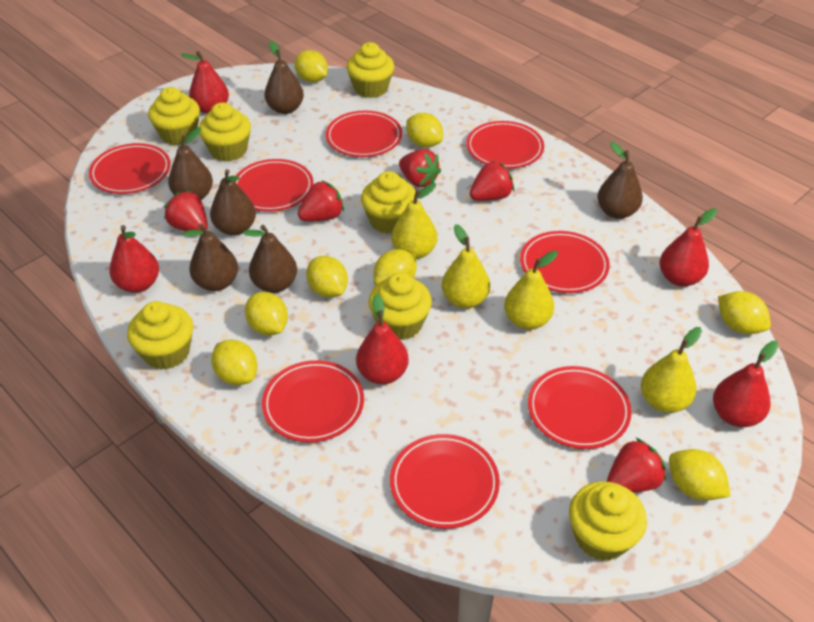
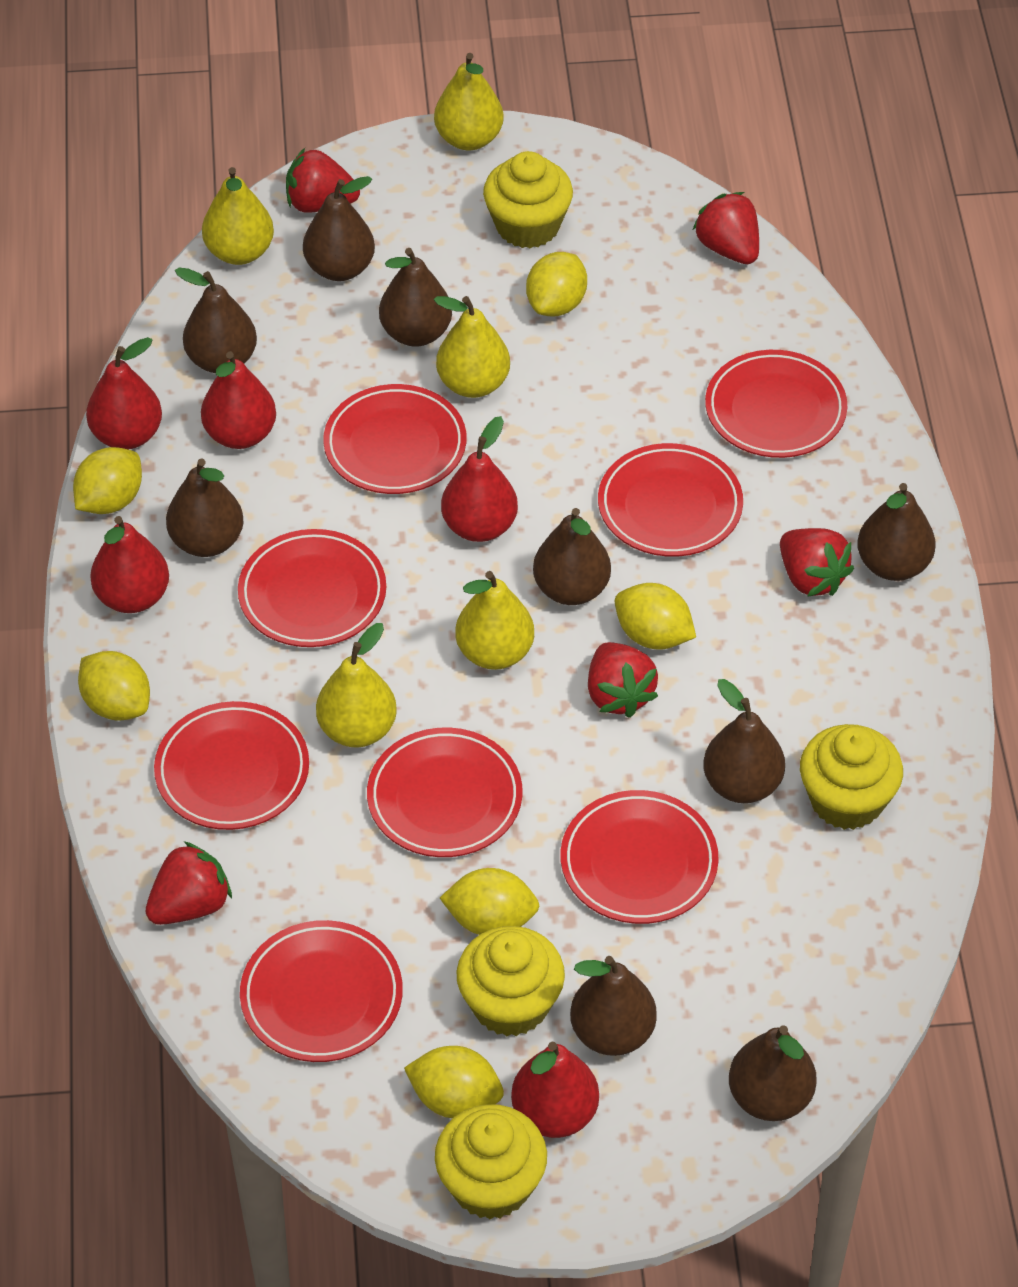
brown pear: [168,127,213,200] [183,224,238,291] [210,169,256,236] [243,225,297,293] [264,41,304,114] [597,142,643,219] = 6 -> [166,458,244,557] [175,267,257,373] [303,176,375,281] [379,248,452,347] [533,508,611,605] [570,956,657,1056] [703,679,785,803] [729,1025,817,1121] [857,483,936,581] = 9
yellow cupcake: [127,301,193,370] [148,87,200,145] [199,102,251,162] [346,42,394,98] [361,171,416,234] [368,273,432,340] [569,481,647,561] = 7 -> [435,1104,547,1219] [456,926,565,1036] [483,151,573,248] [800,724,903,830] = 4
yellow lemon: [211,340,258,385] [245,292,288,336] [294,50,328,82] [306,256,348,298] [373,249,417,285] [406,113,443,148] [669,449,731,501] [718,291,771,334] = 8 -> [73,447,142,514] [78,651,150,721] [404,1046,504,1118] [440,868,540,935] [526,252,587,316] [615,583,696,650] = 6
yellow pear: [391,183,437,259] [442,224,490,309] [504,251,558,330] [641,327,702,413] = 4 -> [202,167,274,265] [316,623,397,748] [434,53,504,150] [434,296,510,398] [455,571,534,670] = 5

